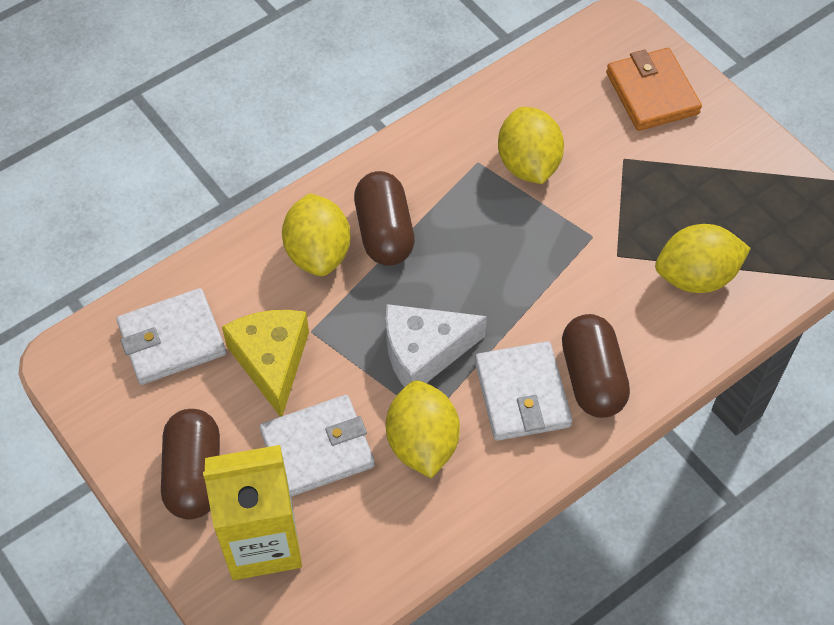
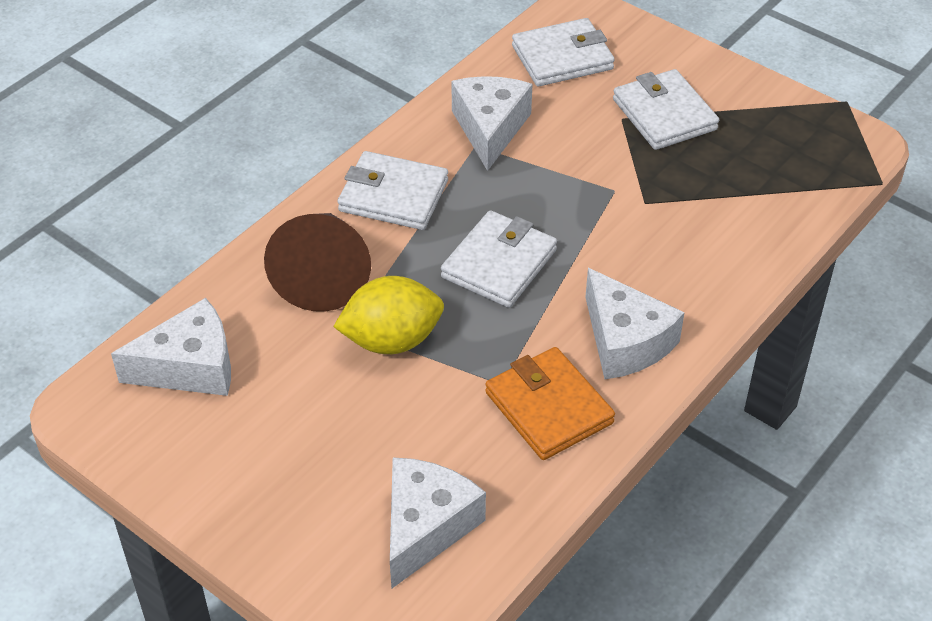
brown capsule: [161,409,220,520] [354,171,415,266] [562,314,630,418] = 3 -> none = 0
brown cone: none = 0 -> [264,213,371,312] = 1
white cheese: [386,304,487,387] = 1 -> [111,298,231,396] [390,458,486,588] [452,76,532,171] [585,268,685,379] = 4
white wallet: [116,288,226,385] [260,395,375,497] [475,341,572,441] = 3 -> [338,151,448,230] [441,210,557,308] [512,18,615,86] [613,69,719,150] = 4
yellow carton: [203,445,302,580] = 1 -> none = 0
yellow cheese: [222,310,309,417] = 1 -> none = 0
yellow lemon: [282,193,351,276] [386,380,460,478] [498,107,564,184] [655,224,751,293] = 4 -> [333,276,444,354] = 1

